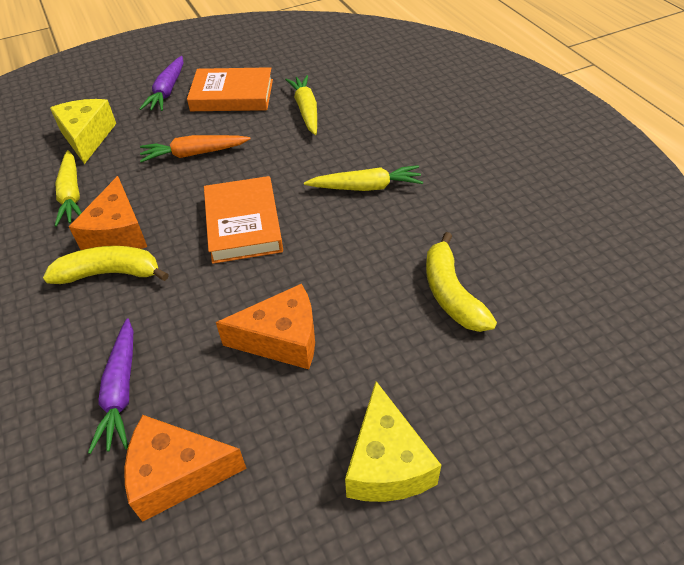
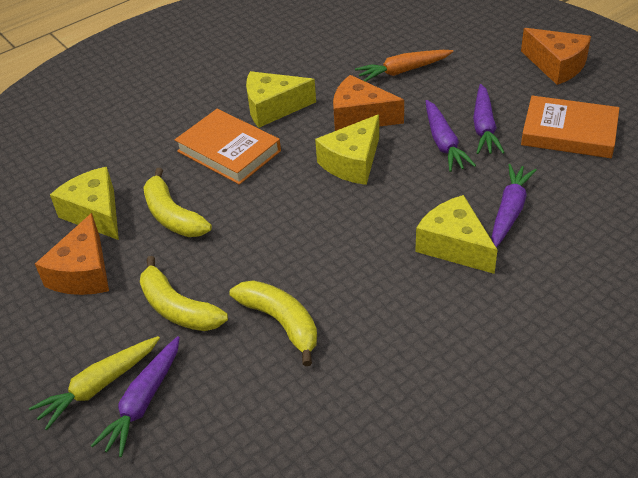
purple carrot: [88,318,133,454] [139,56,183,111] = 2 -> [91,336,180,457] [426,100,476,172] [473,84,505,154] [492,164,537,248] = 4
yellow banana: [43,246,169,284] [426,232,497,332] = 2 -> [140,256,228,331] [143,168,212,237] [229,280,317,366] = 3
yellow carrot: [55,150,82,227] [285,75,317,135] [304,165,423,191] = 3 -> [29,336,160,430] = 1
yellow cheese: [50,99,116,164] [345,381,441,502] = 2 -> [50,167,119,240] [246,71,316,128] [315,114,379,185] [415,195,497,274] = 4

